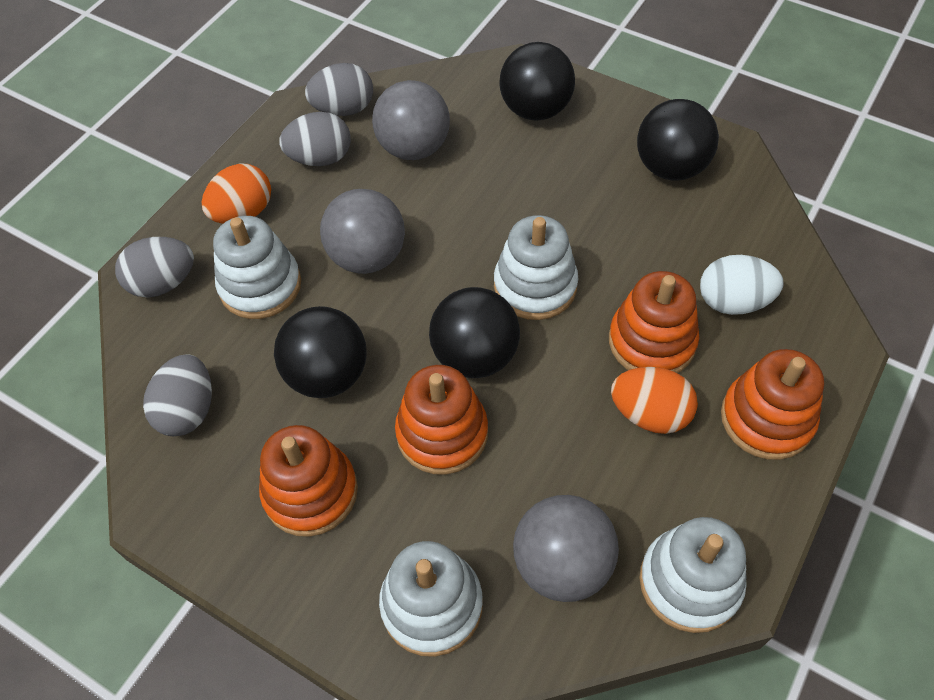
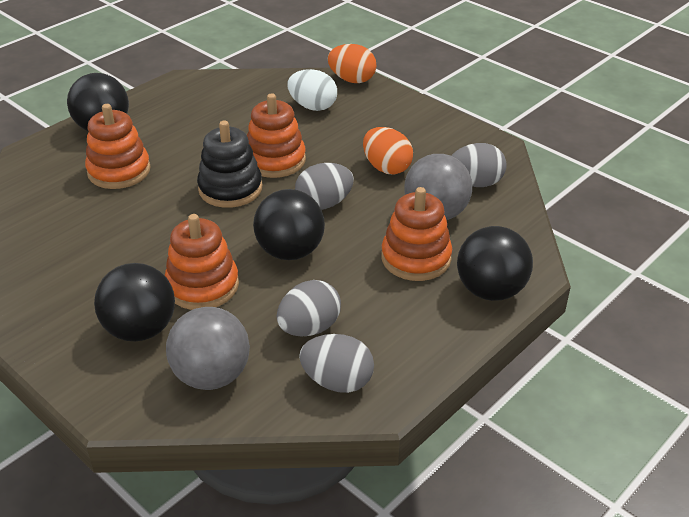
black stacking toy: none = 0 -> [197,121,262,208] = 1
grey ball: [320,189,405,274] [372,80,450,160] [513,495,619,602] = 3 -> [166,307,250,390] [404,154,472,220] = 2
white stacking toy: [213,216,301,319] [379,541,483,657] [494,215,578,320] [639,517,747,633] = 4 -> none = 0

